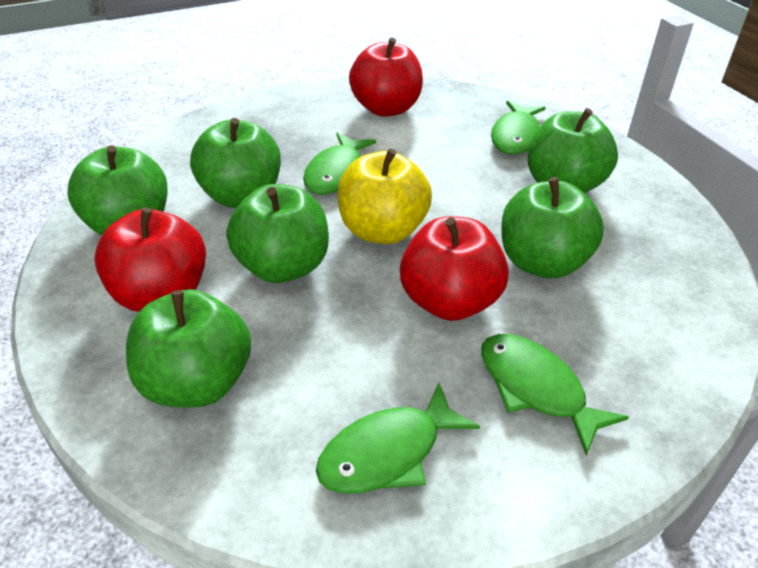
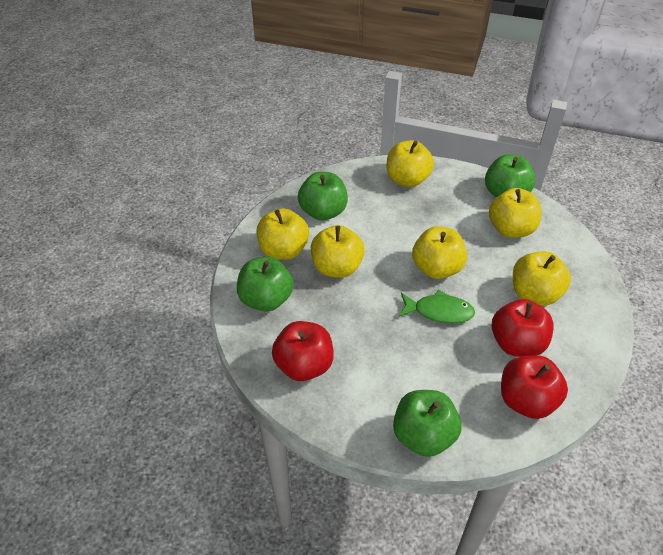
green apple: [68,145,168,235] [126,289,251,408] [190,118,281,208] [226,184,329,283] [501,177,604,278] [528,108,618,193] = 6 -> [237,256,294,312] [298,172,348,221] [393,390,461,457] [485,154,535,198] = 4
green fish: [303,132,376,195] [316,383,480,494] [481,334,629,455] [491,101,546,154] = 4 -> [399,290,475,324] = 1
yellow apple: [337,148,432,244] = 1 -> [257,208,309,260] [311,225,365,278] [387,140,434,187] [412,226,467,279] [489,188,542,238] [513,251,571,306] = 6

